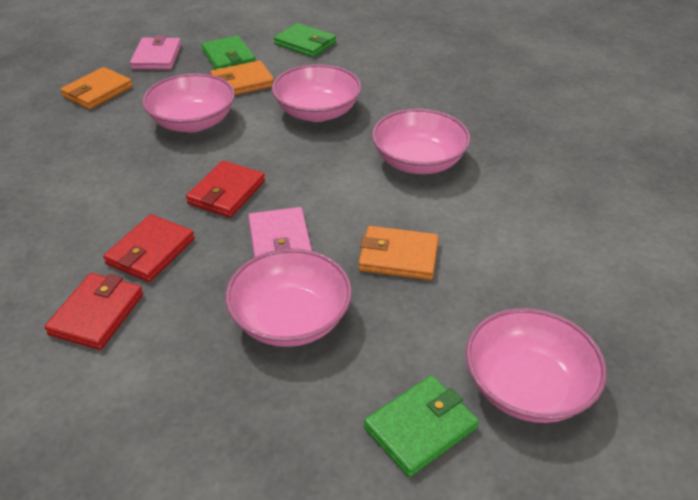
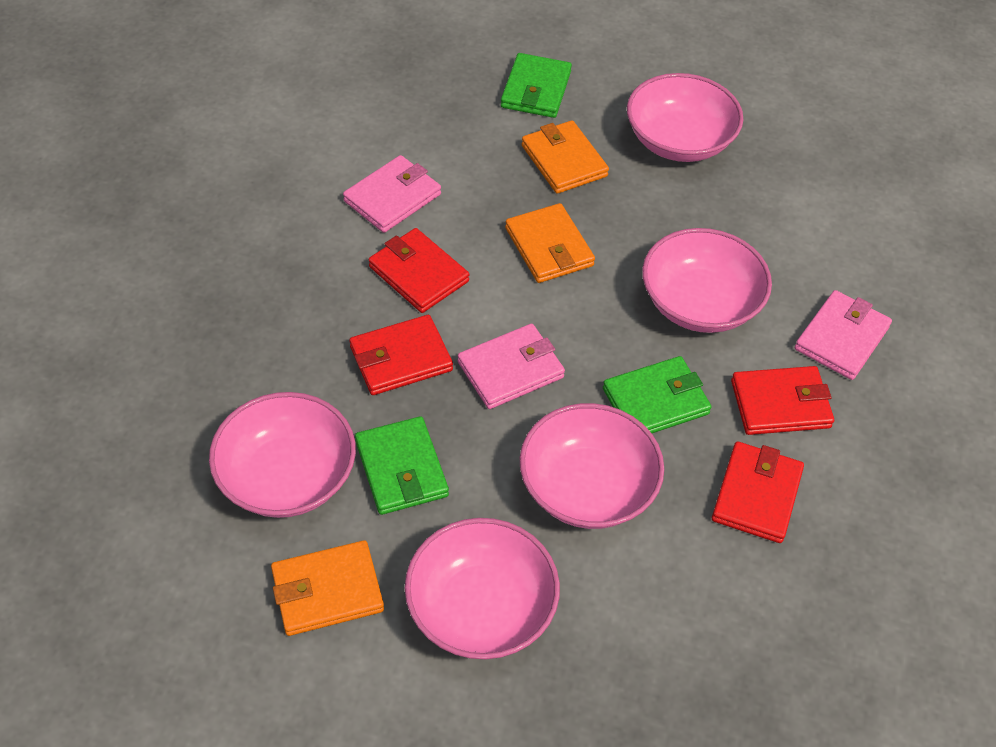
pink wallet: [130,35,181,70] [248,207,312,257] = 2 -> [343,155,441,233] [458,324,565,409] [795,290,892,380] = 3
red wallet: [44,273,143,350] [103,214,195,282] [186,160,265,218] = 3 -> [349,315,453,395] [368,228,469,313] [712,441,804,543] [731,366,834,435] = 4

